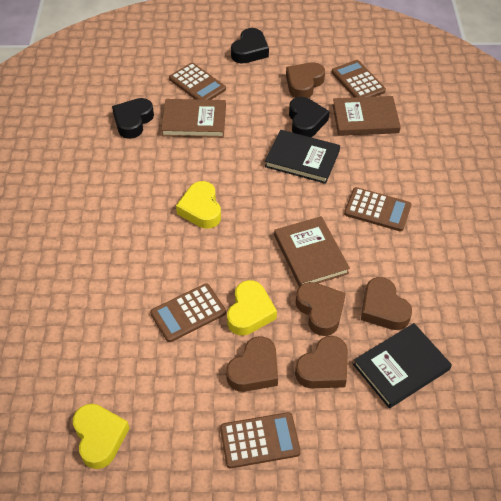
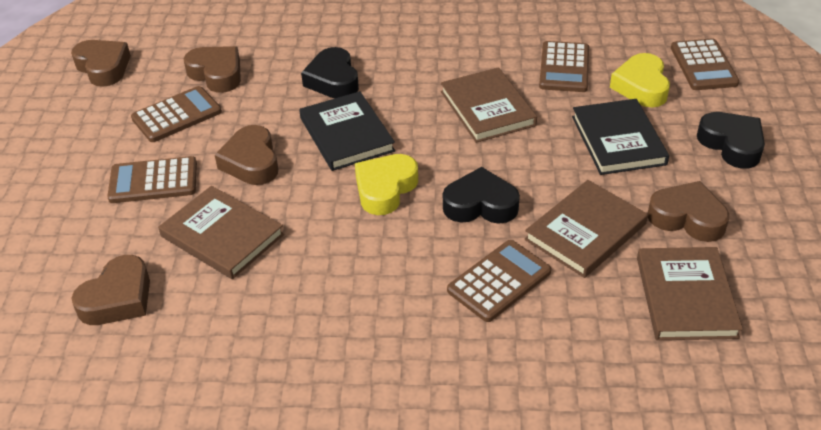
brown book: [161,99,226,138] [274,216,350,286] [333,96,401,136] = 3 -> [158,186,284,279] [441,67,537,143] [525,180,648,278] [637,247,743,340] = 4
yellow heart: [73,404,130,469] [176,181,221,229] [227,280,277,336] = 3 -> [355,154,418,215] [610,53,670,107] = 2

